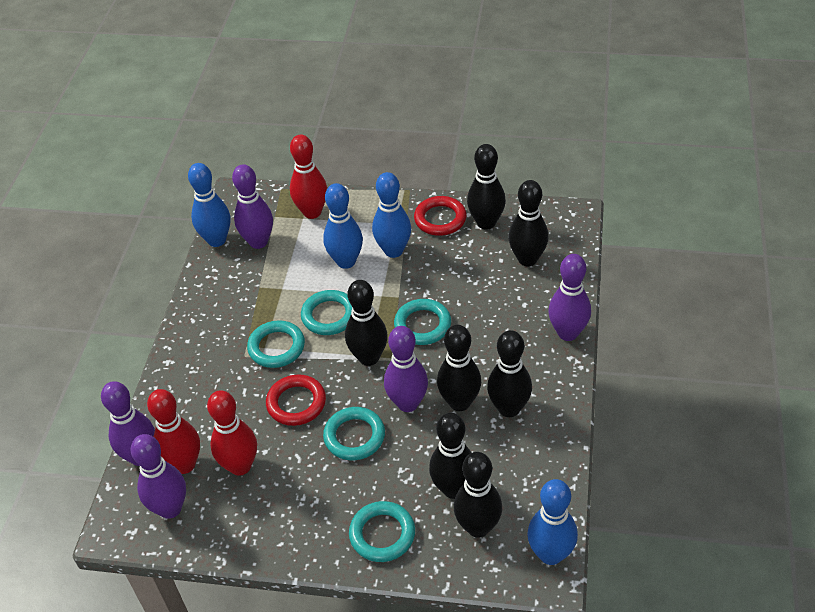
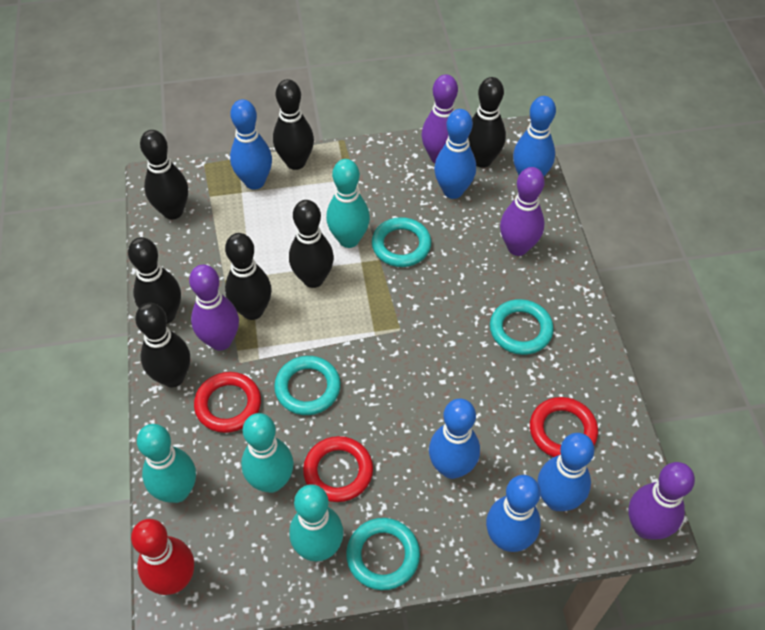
blue bowling pin: [188,163,230,247] [323,183,363,269] [372,172,411,258] [527,479,578,565] = 4 -> [230,99,272,190] [429,398,480,479] [434,109,476,199] [486,475,541,552] [513,96,556,176] [537,433,595,511] = 6
purple bowling pin: [101,381,155,466] [131,434,186,519] [232,164,273,249] [384,326,428,412] [548,254,591,341] = 5 -> [189,265,239,351] [422,74,458,163] [500,167,545,256] [629,462,695,540] = 4
red bowling pin: [147,389,200,474] [207,390,257,476] [290,135,327,219] = 3 -> [131,519,194,595] = 1
red ring: [266,374,326,426] [414,196,467,236] = 2 -> [194,372,261,433] [303,436,373,502] [530,397,598,457] = 3
turquoise bowling pin: none = 0 -> [137,424,196,503] [241,413,294,493] [289,484,344,561] [326,159,370,248] = 4
turquoise ring: [247,320,305,368] [301,290,352,335] [323,407,385,460] [349,501,415,562] [394,299,451,345] = 5 -> [274,356,341,415] [346,518,420,590] [372,217,431,267] [490,299,554,355] = 4

